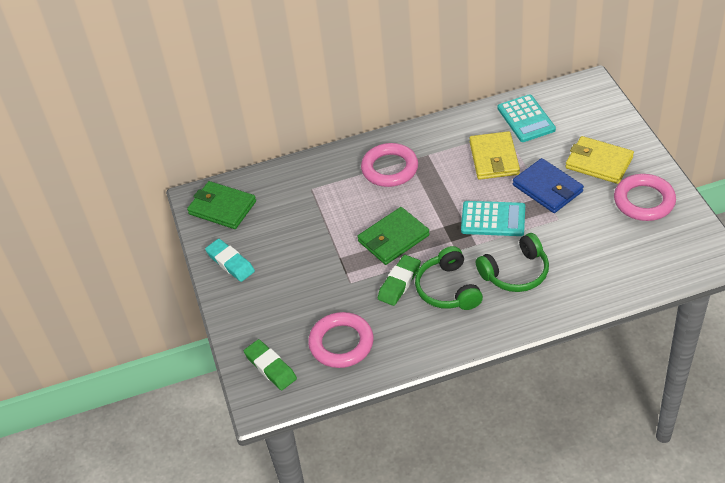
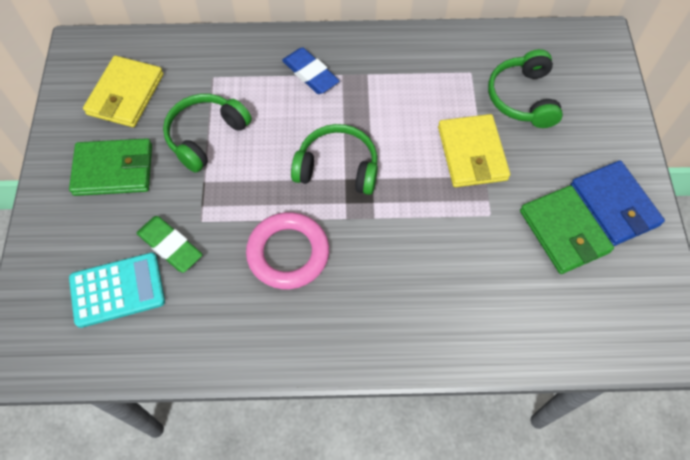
blue eraser: none = 0 -> [282,47,339,94] = 1
green eraser: [244,339,297,390] [378,255,421,306] = 2 -> [136,216,202,273] = 1
green headphones: [415,246,483,310] [476,233,549,292] = 2 -> [163,94,252,173] [291,124,378,195] [488,49,563,128] = 3
pink ring: [308,312,374,368] [361,143,418,187] [614,174,676,221] = 3 -> [246,212,329,289] = 1
turquoise calculator: [461,201,525,236] [498,94,556,142] = 2 -> [69,253,165,328] = 1
turquoise eraser: [205,239,255,282] = 1 -> none = 0

